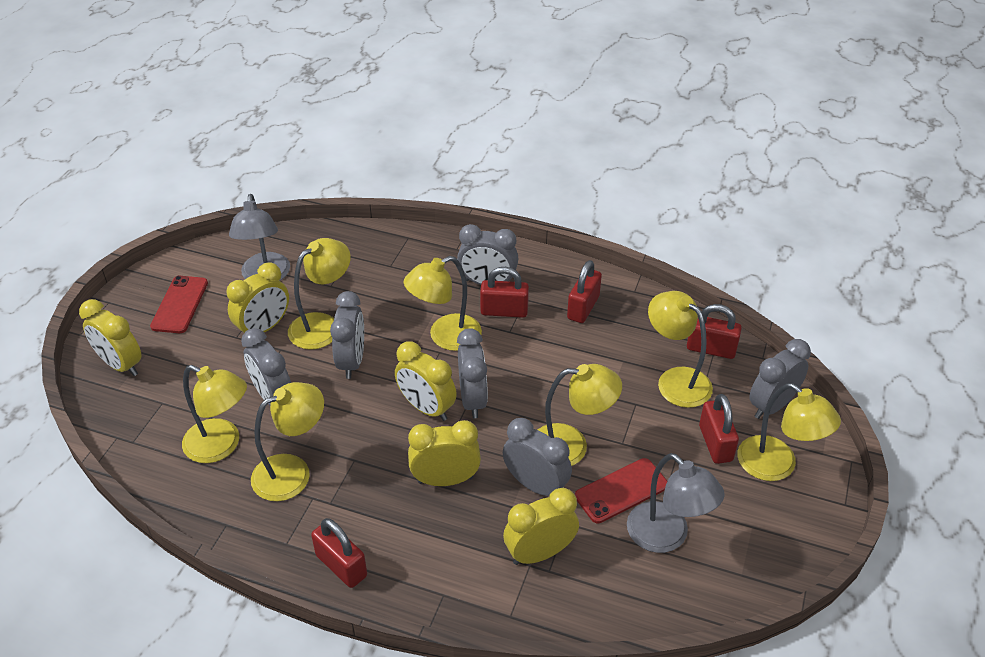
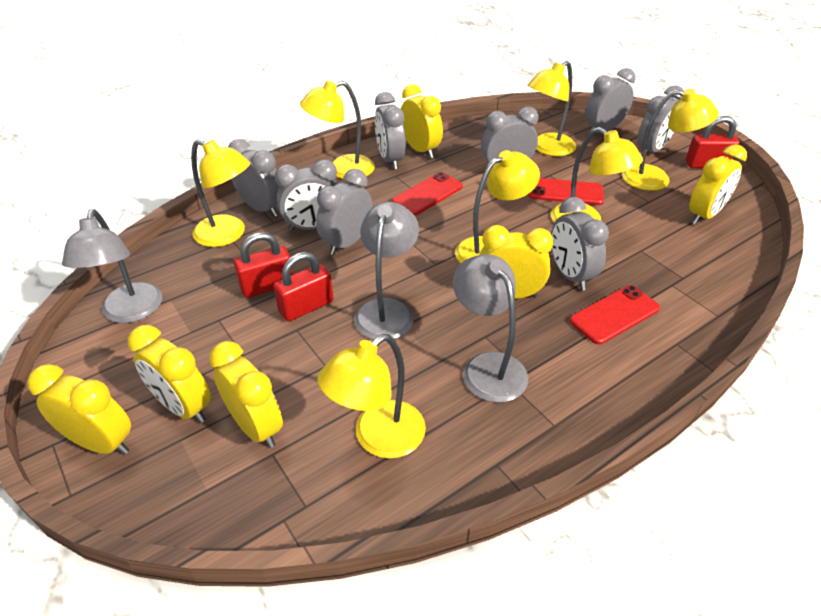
grey clock: [241,328,291,405] [330,291,364,379] [457,224,518,285] [457,328,488,418] [503,418,572,496] [749,339,811,419] = 6 -> [228,139,279,217] [275,159,337,231] [316,169,372,255] [375,92,406,169] [481,107,539,164] [551,197,609,291] [585,68,636,133] [637,85,684,154] = 8
grey lamp: [229,194,290,281] [627,453,725,553] = 2 -> [62,209,162,323] [354,202,419,340] [453,254,528,403] = 3
red padlock: [311,518,367,588] [480,267,529,318] [567,260,602,323] [687,304,742,359] [699,394,739,464] = 5 -> [234,232,293,298] [273,252,333,321] [686,116,740,168] = 3
red phone: [150,276,208,333] [575,458,667,523] = 2 -> [392,172,463,216] [529,178,604,205] [569,285,660,345] = 3
yellow clock: [79,299,141,376] [226,262,289,333] [395,341,457,421] [408,420,481,486] [503,488,579,565] = 5 -> [27,364,131,455] [128,325,211,423] [209,341,283,448] [401,84,443,158] [479,225,553,299] [689,144,747,224] = 6

